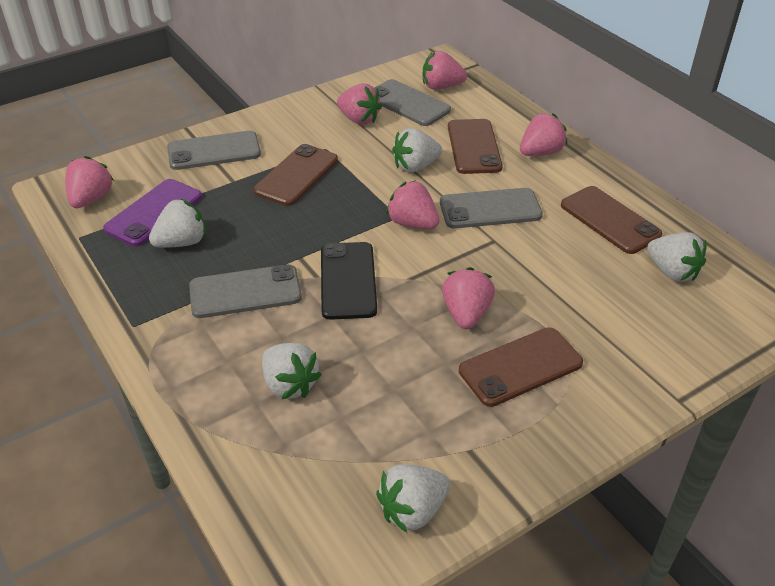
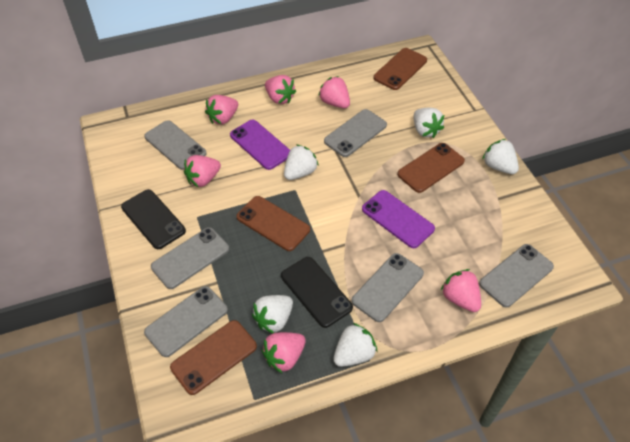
black phone: [321,242,377,320] = 1 -> [121,189,186,249] [281,257,353,328] = 2
grey phone: [167,131,261,170] [189,264,302,318] [375,79,451,126] [440,188,543,228] = 4 -> [144,120,207,170] [144,286,228,357] [151,227,229,289] [324,109,387,157] [352,253,424,322] [479,244,554,307] = 6
purple phone: [103,179,202,246] = 1 -> [230,120,290,170] [362,190,435,248] = 2

